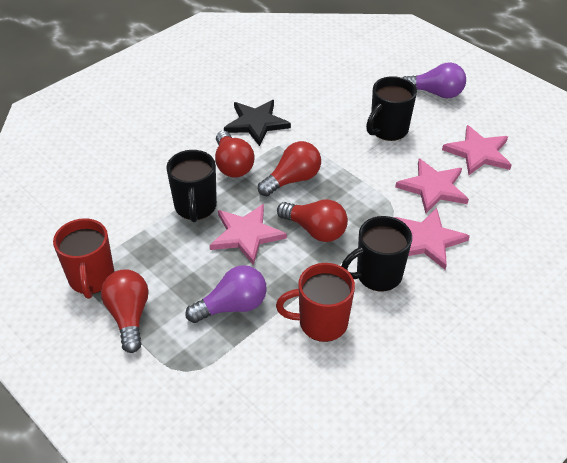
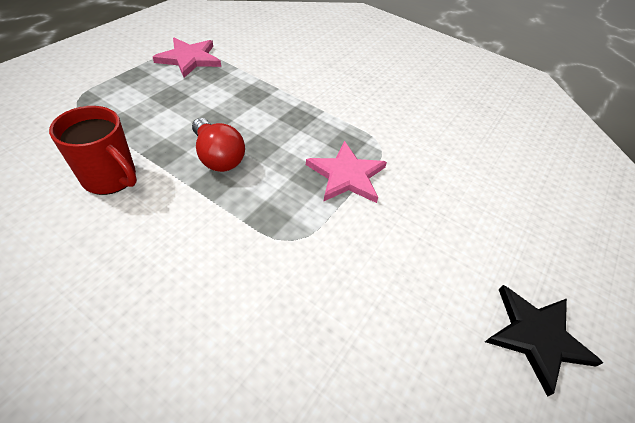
black mug: [166,150,217,222] [341,216,412,292] [366,76,417,141] = 3 -> none = 0
pink star: [210,204,287,265] [394,208,470,270] [395,159,469,213] [442,125,511,175] = 4 -> [153,38,221,78] [306,141,387,203] = 2
purple light bulb: [185,265,267,323] [403,63,466,98] = 2 -> none = 0
red light bulb: [101,269,148,353] [215,131,255,178] [258,141,321,197] [277,199,348,242] = 4 -> [192,118,245,172] = 1
red mug: [53,218,115,299] [276,263,355,342] = 2 -> [49,106,137,195] = 1

